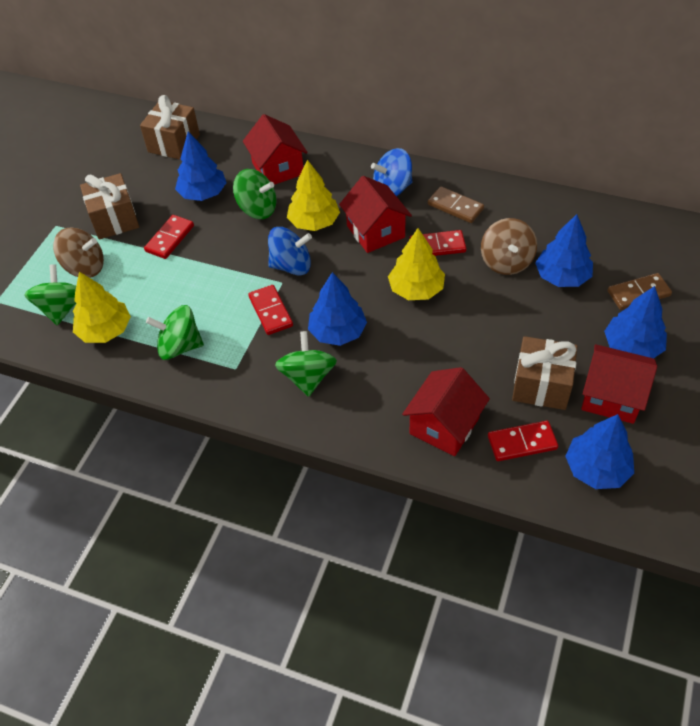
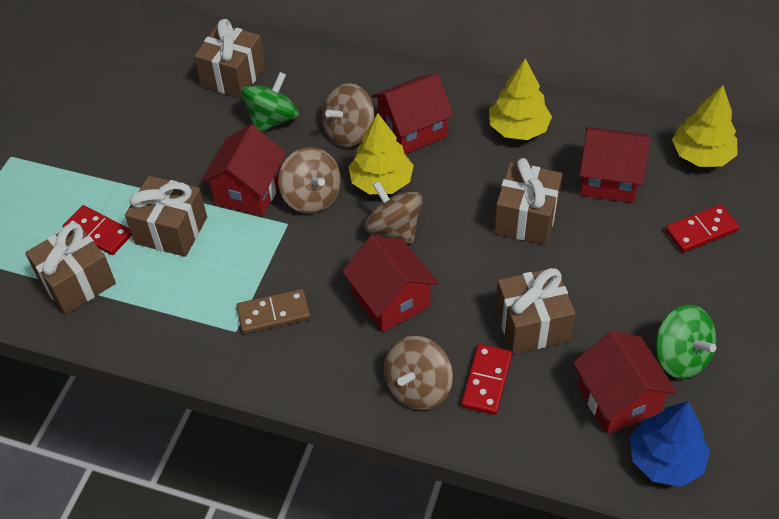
blue spinning top: [268,227,312,275] [371,148,412,196] = 2 -> none = 0
blue tree: [175,132,227,201] [308,272,367,346] [535,214,593,287] [565,414,634,489] [604,286,667,358] = 5 -> [630,401,710,487] = 1
brown domino: [428,186,484,223] [608,273,672,310] = 2 -> [236,289,310,334] = 1
brown gift: [80,173,139,239] [140,95,200,160] [512,336,578,410] = 3 -> [25,222,116,314] [125,176,207,257] [194,19,265,98] [494,158,563,245] [495,267,576,354] = 5
brown spinning top: [53,227,104,278] [481,218,537,275] = 2 -> [278,147,341,214] [322,83,374,147] [364,181,423,244] [384,336,453,410] = 4
green spinning top: [24,265,76,325] [146,305,204,360] [233,169,277,219] [275,331,337,397] = 4 -> [241,72,299,132] [655,305,716,379] = 2
red domino: [144,215,194,259] [248,285,293,335] [409,230,466,256] [488,421,558,461] = 4 -> [63,205,132,255] [461,344,512,415] [665,204,739,253] = 3
red house: [243,114,308,185] [339,176,412,253] [402,367,490,456] [581,344,657,424] = 4 -> [201,125,287,216] [342,235,439,333] [372,74,454,154] [573,330,677,434] [580,127,651,203] = 5

